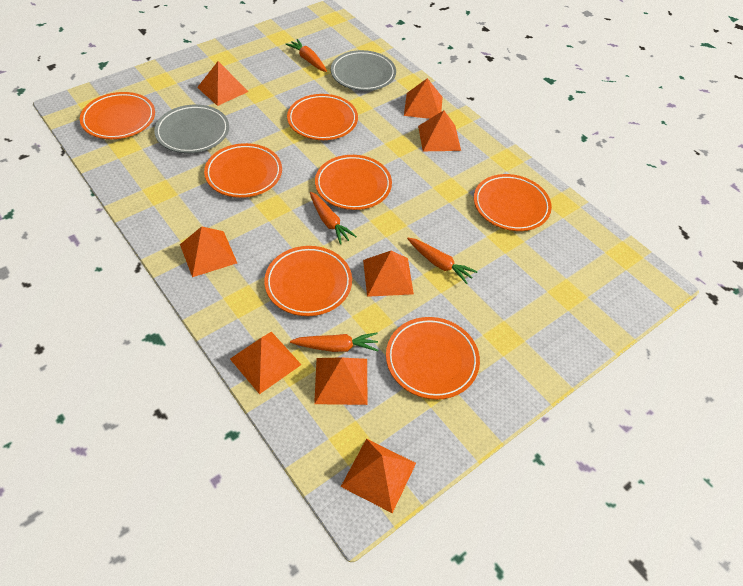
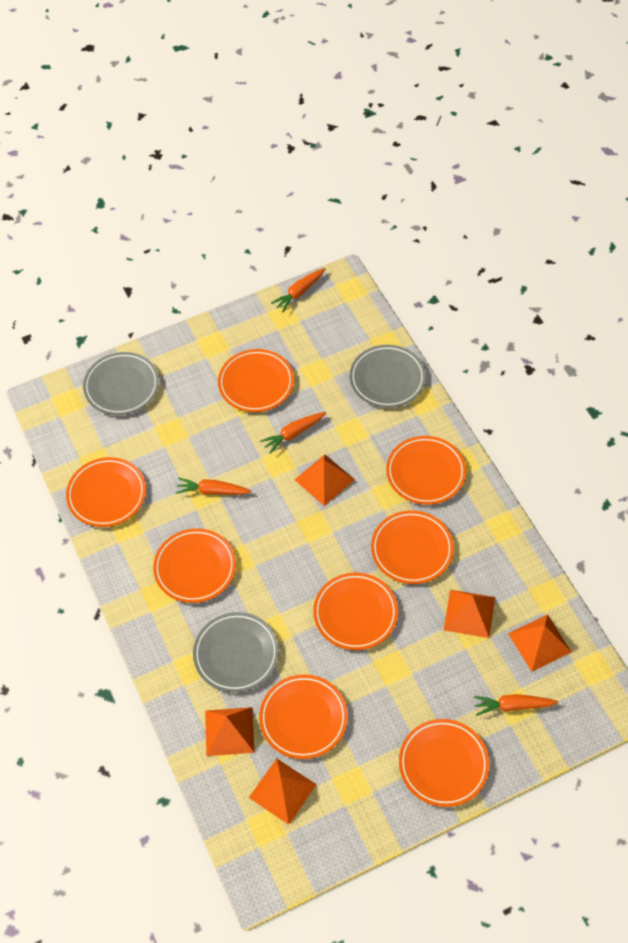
grey plate: [154,104,229,153] [331,50,396,91] = 2 -> [83,352,159,415] [193,612,279,692] [350,345,426,408] = 3
orange plate: [80,92,155,139] [204,143,282,198] [264,246,352,316] [287,94,358,140] [315,155,392,210] [386,317,480,400] [474,174,552,231] = 7 -> [66,457,146,527] [153,528,236,603] [218,349,294,412] [259,674,348,759] [313,573,398,650] [371,510,454,584] [386,436,466,505] [399,719,490,807] = 8
orange pyramid: [180,226,237,277] [197,61,249,106] [230,332,301,394] [314,357,367,405] [341,439,416,513] [363,251,414,297] [404,78,443,119] [418,111,461,151] = 8 -> [205,707,255,756] [249,759,317,825] [295,454,355,506] [444,590,495,638] [508,614,572,672] = 5

